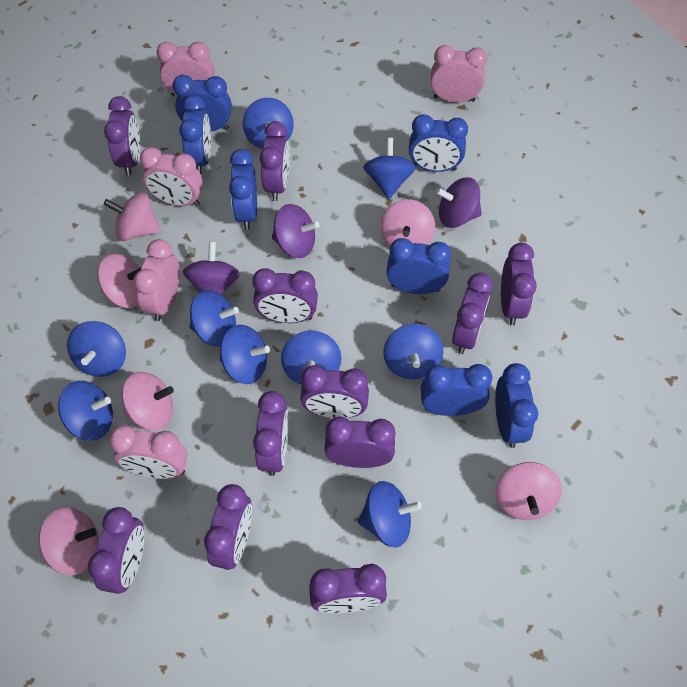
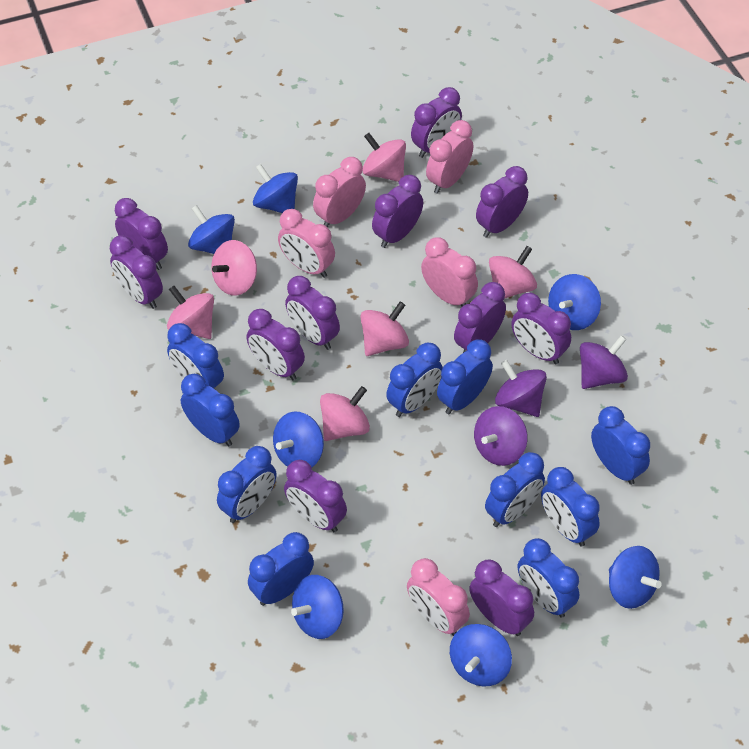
blue clock: [173,75,232,131] [179,95,211,174] [229,149,257,230] [387,238,451,294] [409,114,468,172] [420,364,492,416] [495,363,538,448] = 7 -> [167,323,224,388] [181,374,240,447] [217,446,276,523] [248,532,314,606] [386,343,443,417] [437,339,493,414] [485,452,545,527] [518,538,579,618] [541,467,600,547] [591,406,650,485] = 10
blue spinning top: [58,381,113,441] [67,321,126,377] [190,290,239,347] [220,325,270,384] [243,98,294,149] [281,331,341,385] [358,481,422,548] [363,138,416,199] [383,324,444,379] = 9 -> [188,205,235,254] [253,164,298,213] [273,412,324,467] [291,575,344,639] [450,624,512,687] [548,274,601,330] [609,546,662,609] = 7

